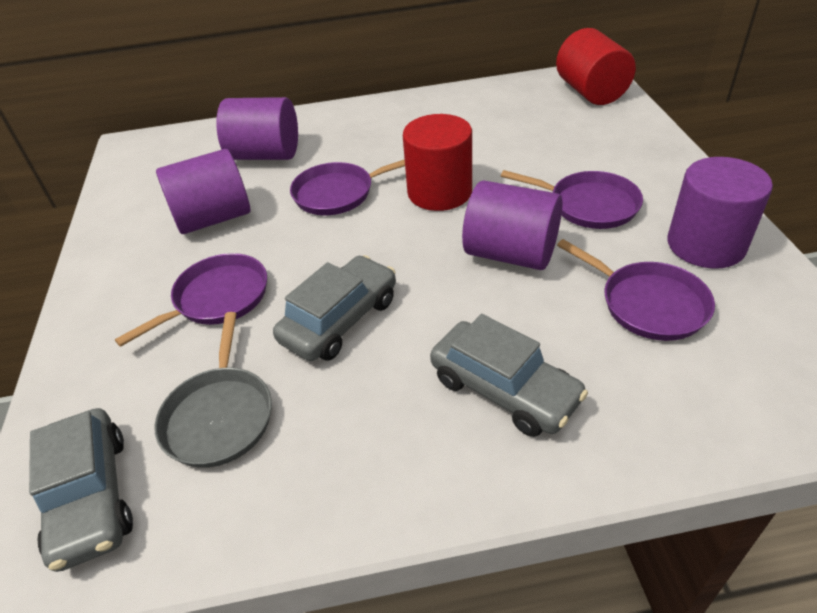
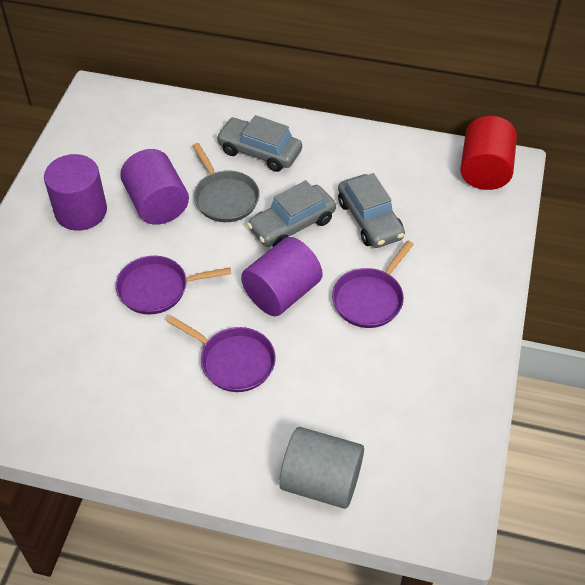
grey cylinder: none = 0 -> [279,427,364,509] = 1
purple cylinder: [156,149,250,234] [216,97,298,160] [462,180,562,270] [667,157,773,269] = 4 -> [44,154,107,231] [120,149,189,225] [241,237,323,316] = 3
purple pan: [115,253,267,347] [290,159,405,215] [501,170,643,229] [557,239,715,341] = 4 -> [116,256,231,315] [166,316,276,392] [332,241,414,328] = 3
red cylinder: [403,114,472,211] [556,28,636,105] = 2 -> [460,116,517,190] = 1

